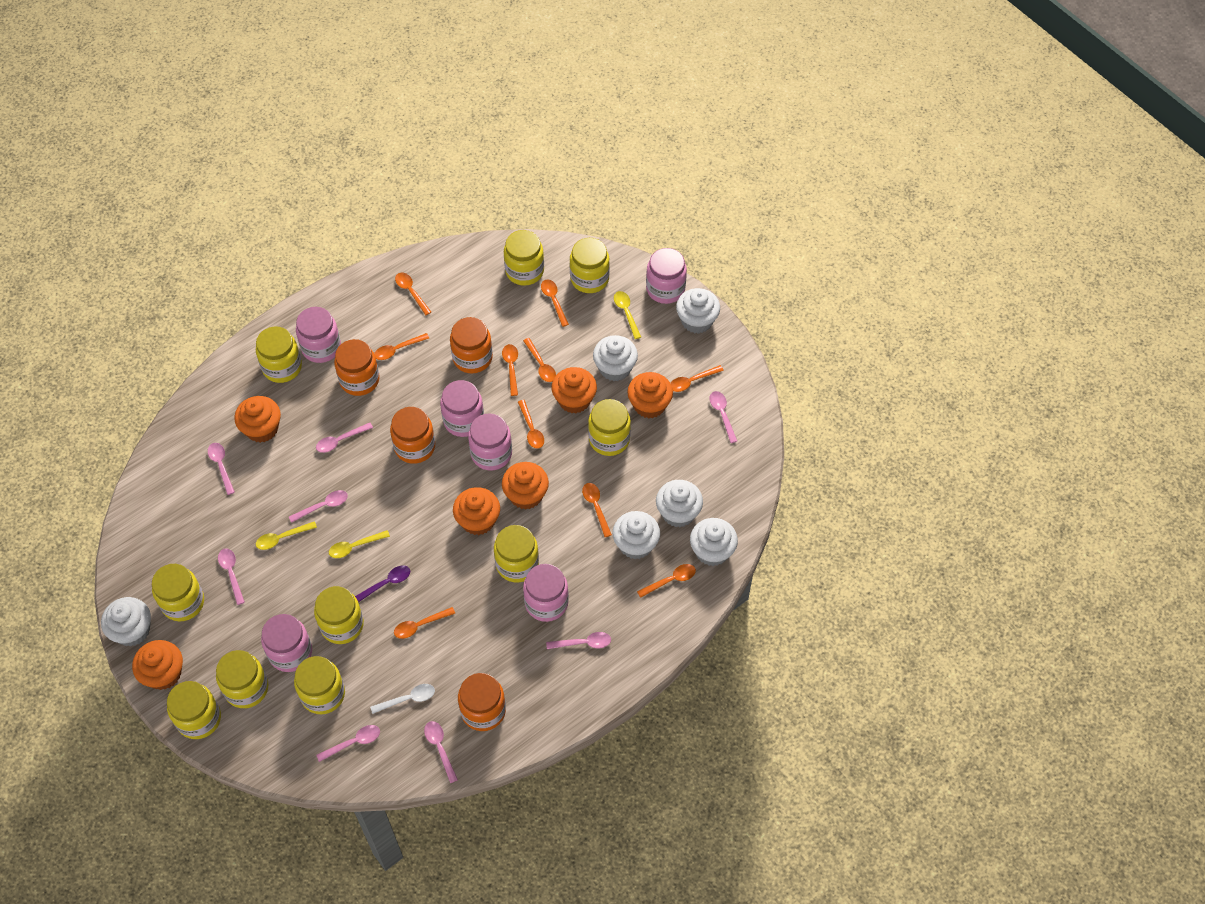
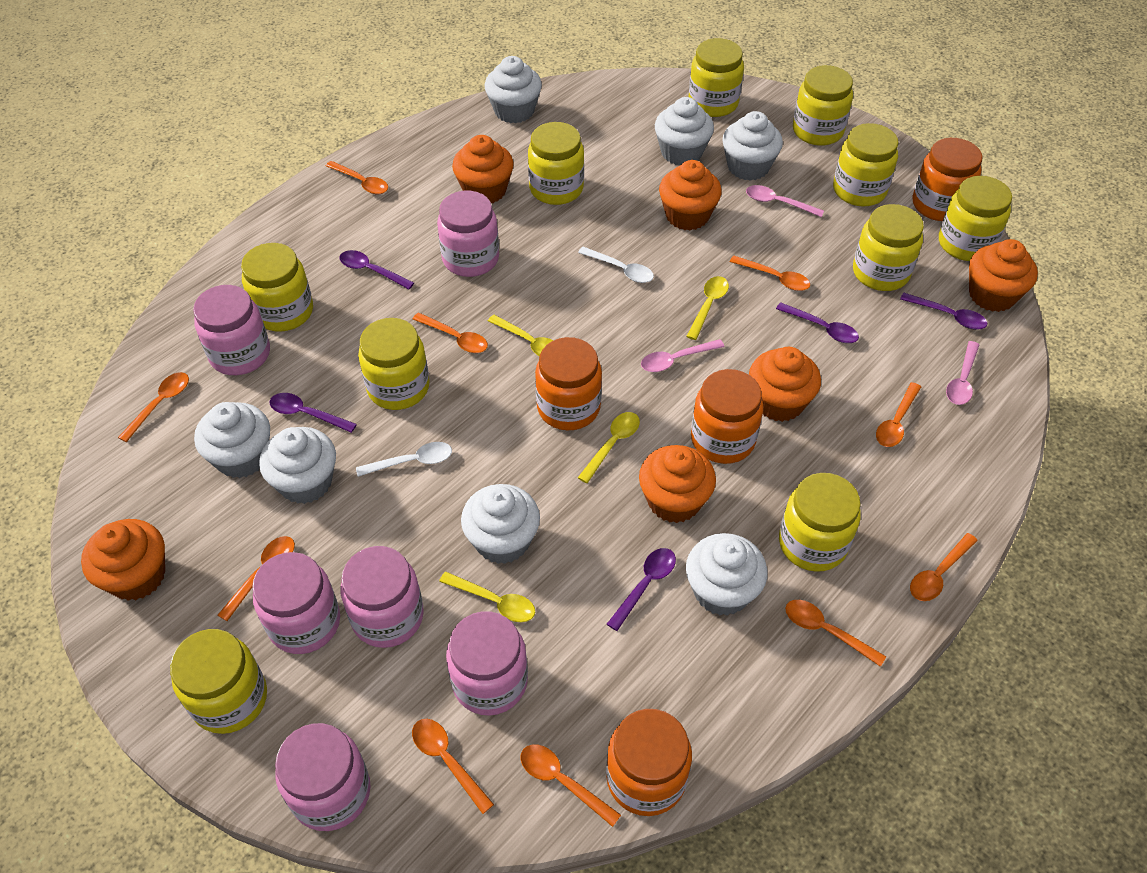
pink spoon: [208,443,235,495] [218,548,245,605] [289,490,348,523] [316,423,373,453] [316,725,380,762] [424,721,458,783] [546,632,611,649] [710,391,737,443] = 8 -> [641,339,725,372] [746,185,824,217] [946,341,979,405] = 3
purple spoon: [355,566,410,602] = 1 -> [269,393,357,433] [340,250,414,289] [607,548,676,631] [776,302,859,343] [900,293,987,330] = 5
white cupcake: [101,597,151,647] [593,335,638,381] [612,511,660,559] [656,480,703,527] [676,288,720,334] [690,518,738,566] = 6 -> [194,402,270,478] [259,427,336,504] [461,484,540,564] [485,56,542,123] [655,97,714,165] [686,533,767,616] [722,111,783,181] = 7
white spoon: [370,684,435,714] = 1 -> [356,442,452,477] [578,247,654,283] = 2
yellow spoon: [256,521,317,550] [329,530,390,558] [614,291,641,339] = 3 -> [439,572,535,622] [488,315,553,356] [578,412,640,483] [686,276,729,340] = 4

